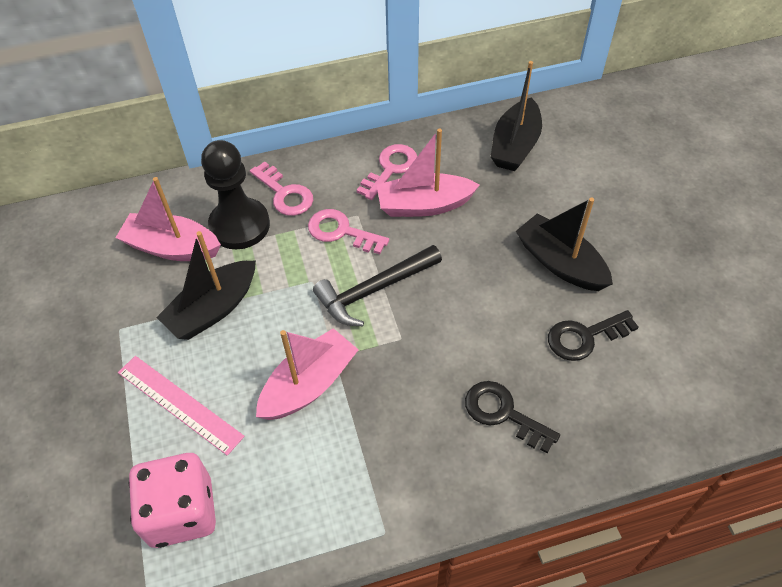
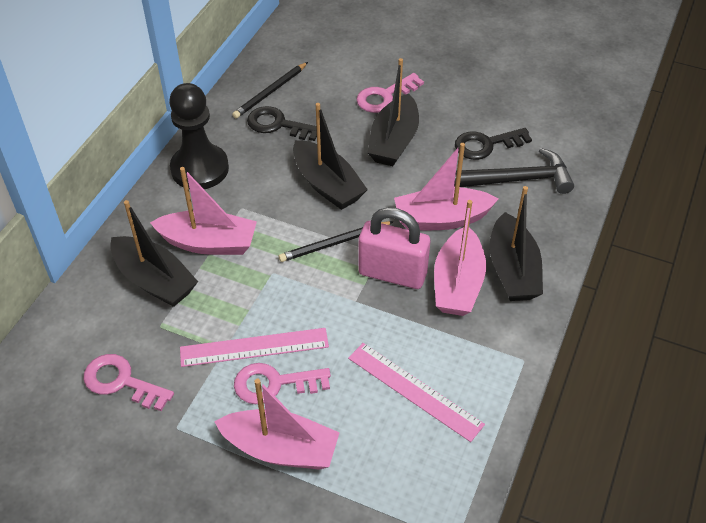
black boat: [156,231,256,340] [491,61,542,171] [516,197,613,291] = 3 -> [110,200,198,307] [293,103,368,210] [367,58,419,166] [489,186,543,301] = 4
black pencil: none = 0 -> [232,62,308,118] [279,221,394,262] = 2
pink boat: [115,177,221,261] [256,328,359,420] [377,129,480,217] = 3 -> [150,167,257,255] [214,379,340,470] [394,143,498,230] [434,200,486,316] = 4
pink dice: [129,453,216,548] = 1 -> none = 0
pink padlock: none = 0 -> [358,207,430,289] = 1
pink ruler: [118,356,245,456] = 1 -> [180,328,329,367] [348,343,485,442] = 2

